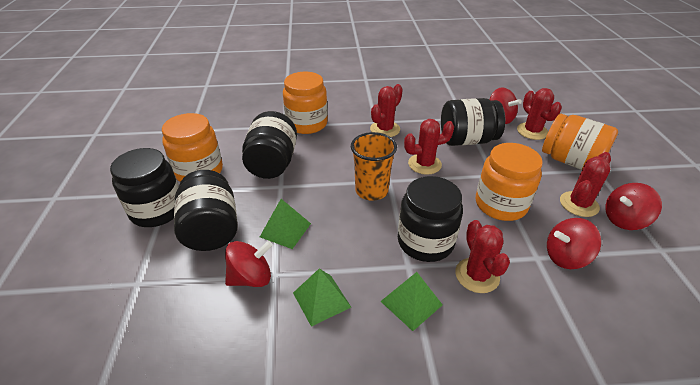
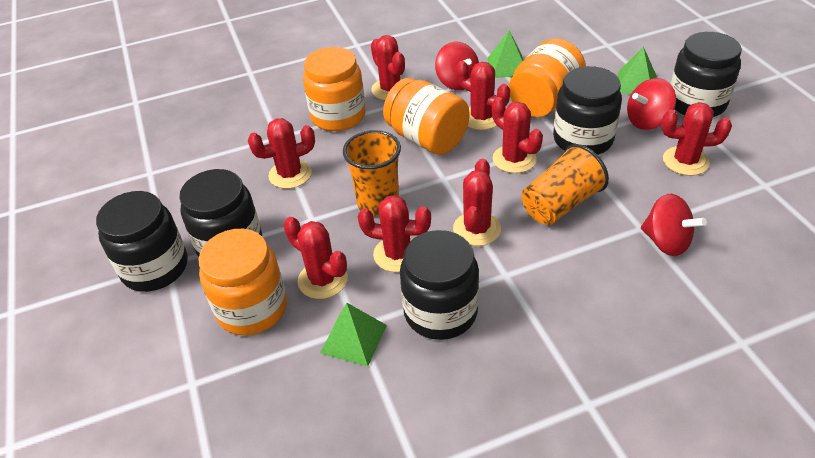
orange cup: [351,132,397,201] = 1 -> [343,130,401,216] [522,144,609,225] = 2
red cactus: [370,84,403,137] [404,119,454,175] [455,220,510,293] [517,88,562,140] [560,152,611,217] = 5 -> [248,118,315,189] [284,217,348,299] [358,195,431,272] [371,35,405,100] [453,159,501,246] [456,61,510,130] [492,97,543,173] [661,102,732,176] = 8
red spinning top: [225,240,273,287] [489,87,522,124] [547,218,601,269] [605,183,662,230] = 4 -> [435,42,479,90] [627,78,676,130] [641,194,707,256] = 3

